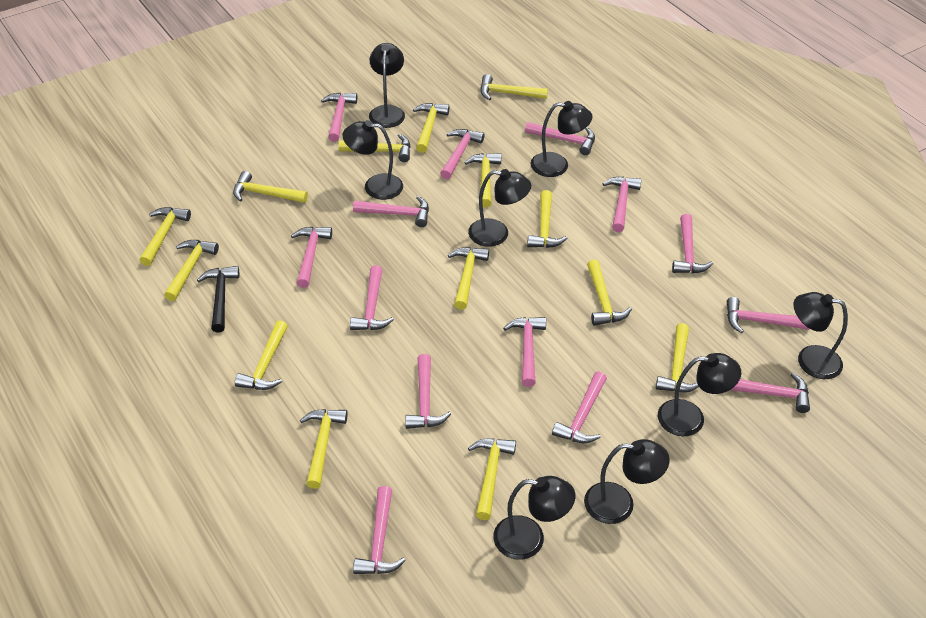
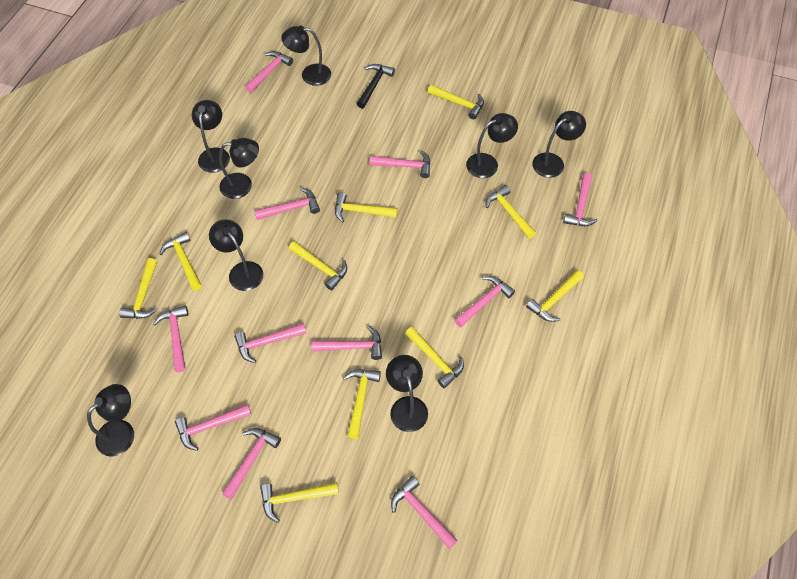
pink hammer: [291,227,332,288] [321,93,357,142] [350,265,394,330] [353,196,429,227] [353,486,406,574] [405,354,451,429] [440,129,485,179] [503,317,546,387] [525,122,595,155] [552,372,607,443] [603,177,642,232] [672,214,713,273] [727,297,810,333] [731,373,810,413] = 14 -> [153,305,188,372] [175,404,251,451] [222,428,281,500] [234,323,306,363] [245,51,293,93] [254,188,320,220] [312,326,382,360] [370,150,431,178] [391,476,458,549] [455,276,515,327] [563,173,598,226] = 11
yellow hammer: [139,207,191,266] [164,240,219,301] [233,171,308,203] [235,320,288,390] [300,409,348,489] [339,134,410,162] [413,103,450,153] [448,247,489,310] [464,153,501,208] [468,438,516,520] [480,74,548,100] [527,190,568,248] [587,260,632,326] [656,323,699,392] = 14 -> [119,258,157,319] [159,232,202,291] [260,482,339,523] [289,241,347,290] [335,192,398,222] [343,370,381,439] [405,327,464,388] [428,85,484,119] [486,185,536,239] [526,270,584,322] = 10

